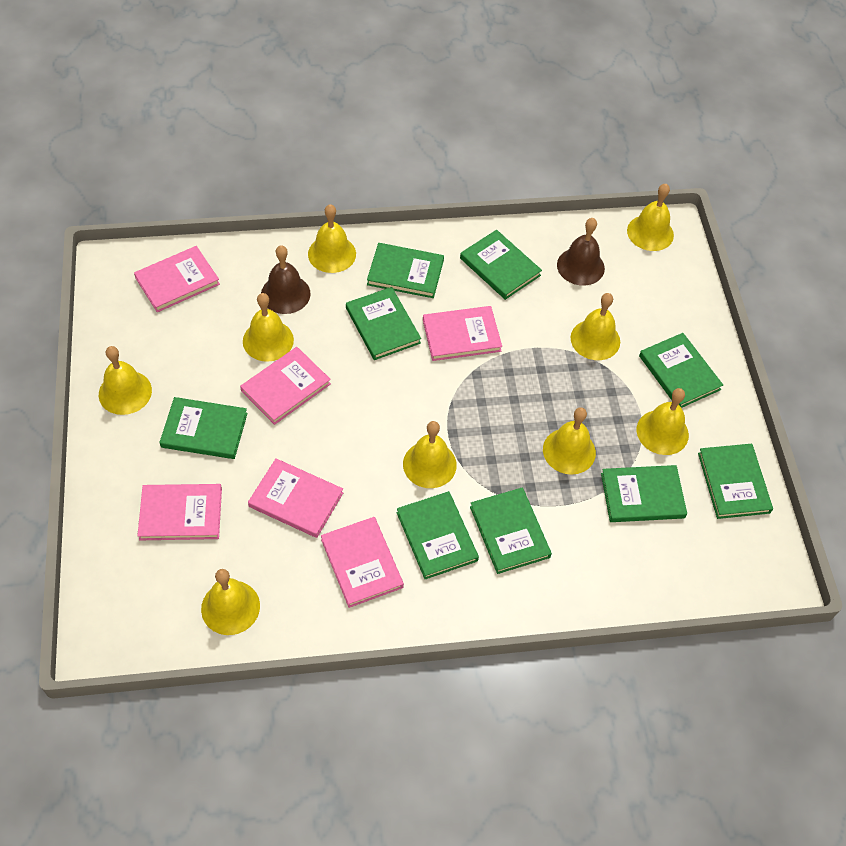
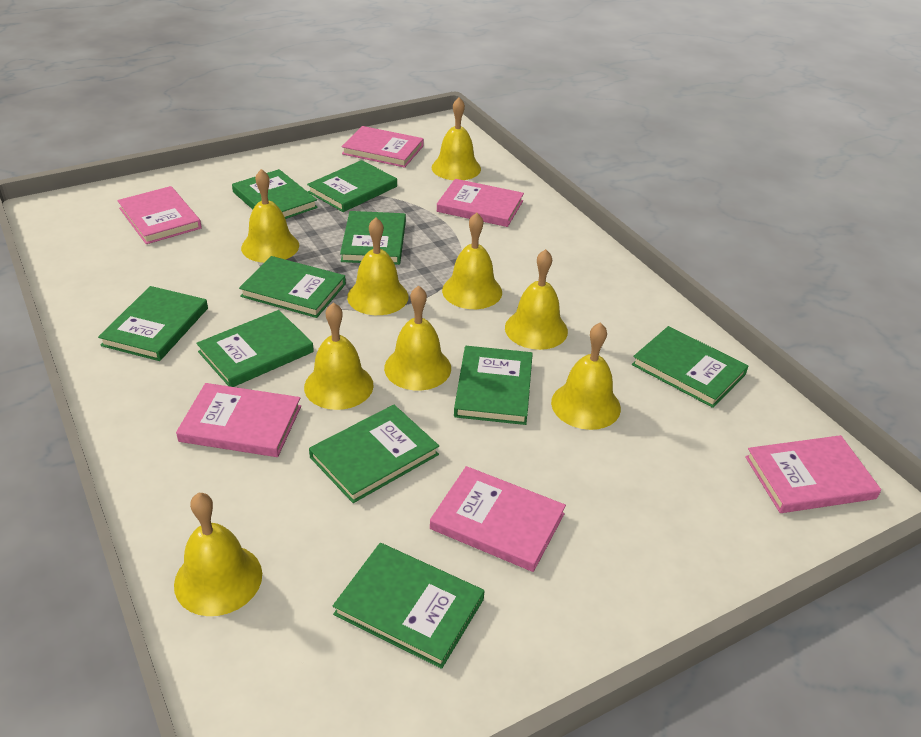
brown bell: [261,245,311,314] [557,218,605,286] = 2 -> none = 0
green book: [159,397,248,459] [346,287,421,360] [367,243,444,298] [397,491,479,580] [460,230,542,300] [470,488,552,574] [601,465,687,522] [639,333,723,408] [698,444,773,519] = 9 -> [98,286,208,361] [196,310,314,387] [232,169,318,219] [239,256,346,318] [307,160,397,212] [309,405,439,503] [333,543,484,669] [340,211,406,265] [454,346,533,425] [632,326,748,408] = 10

